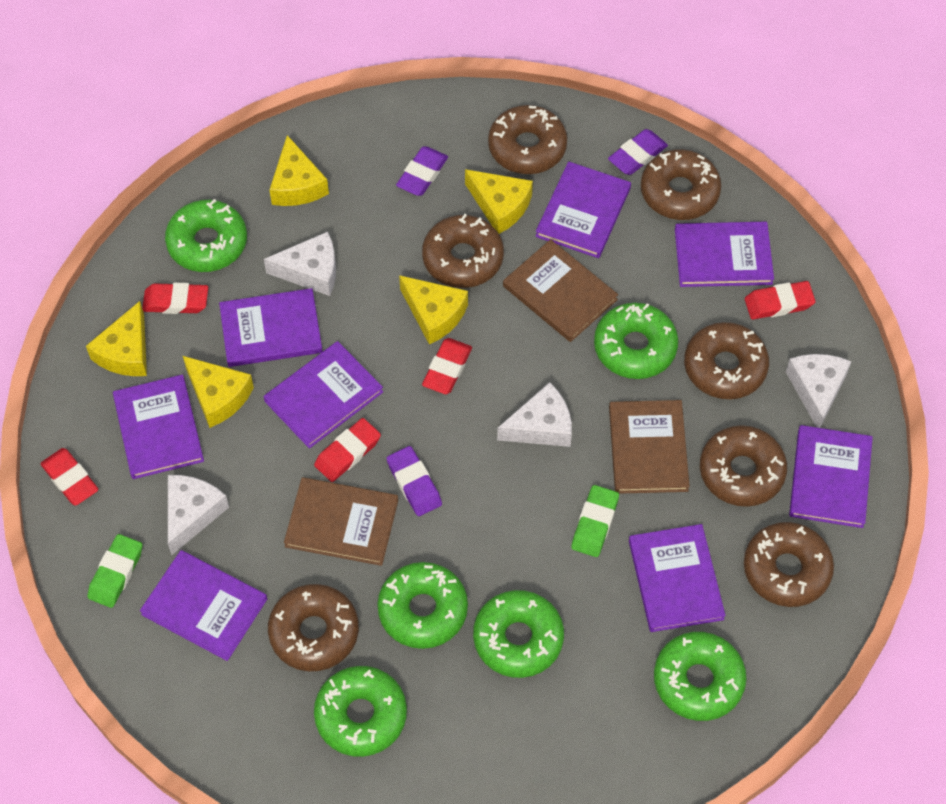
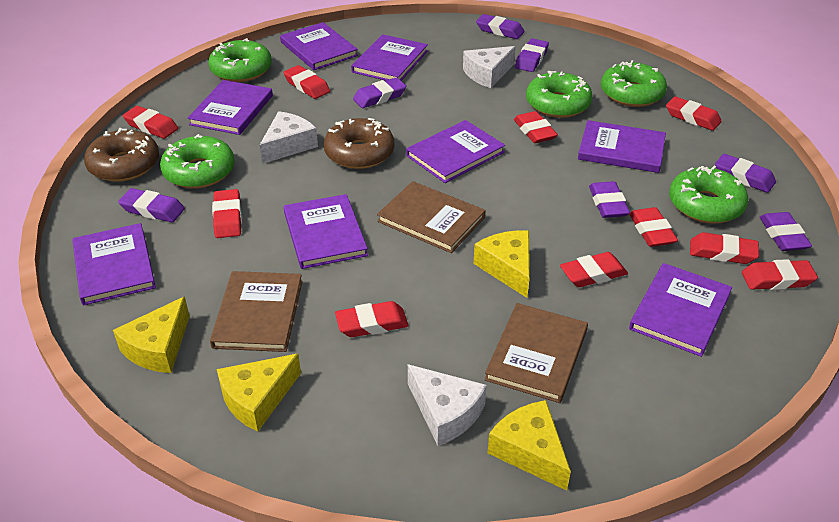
brown donut: [268,584,359,671] [422,214,504,288] [488,105,567,174] [641,149,721,220] [684,322,769,399] [700,425,787,507] [744,522,834,607] = 7 -> [84,128,159,182] [324,118,395,169] = 2
green donut: [165,199,247,272] [314,666,407,757] [377,562,468,649] [473,590,564,678] [594,303,678,379] [654,632,746,721] = 6 -> [160,134,235,189] [208,38,272,82] [526,71,593,118] [601,60,667,107] [669,166,748,224] = 5
green eraser: [87,534,142,608] [571,485,619,557] = 2 -> none = 0
purple eraser: [387,446,442,516] [396,146,448,196] [608,129,668,175] = 3 -> [118,188,185,222] [353,77,406,108] [476,14,524,39] [515,38,549,72] [589,181,630,218] [715,154,776,193] [760,212,812,251] = 7
red eraser: [40,448,98,506] [142,283,208,314] [314,418,381,482] [422,338,472,394] [745,281,816,319] = 5 -> [123,106,178,139] [212,189,242,238] [283,65,330,99] [335,301,408,337] [514,111,558,143] [560,252,628,287] [629,207,678,247] [666,96,722,131] [690,232,759,264] [742,259,818,290] = 10
white cheese: [168,475,229,555] [264,232,336,296] [497,382,572,447] [786,354,852,428] = 4 -> [260,111,318,164] [408,364,487,446] [463,46,516,88] = 3
yellow cheese: [86,301,147,376] [183,356,254,428] [269,135,329,206] [399,275,468,344] [465,169,533,234] = 5 -> [113,296,190,373] [217,354,301,432] [473,230,530,298] [487,400,571,491] = 4

